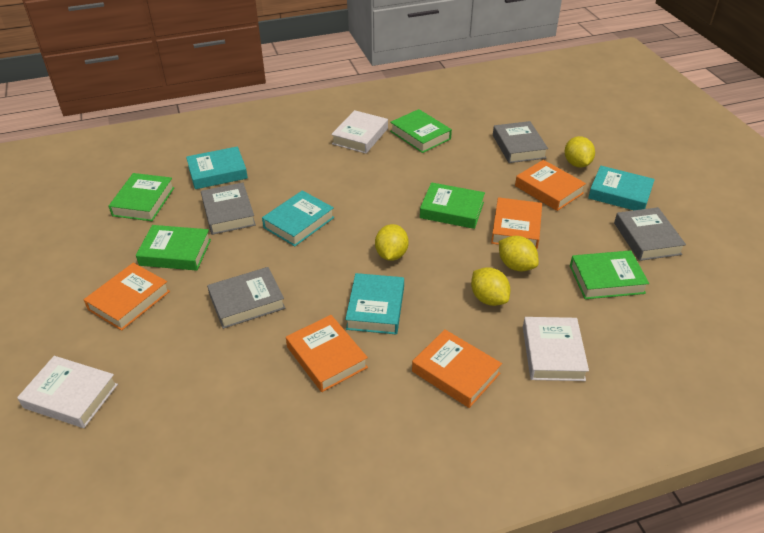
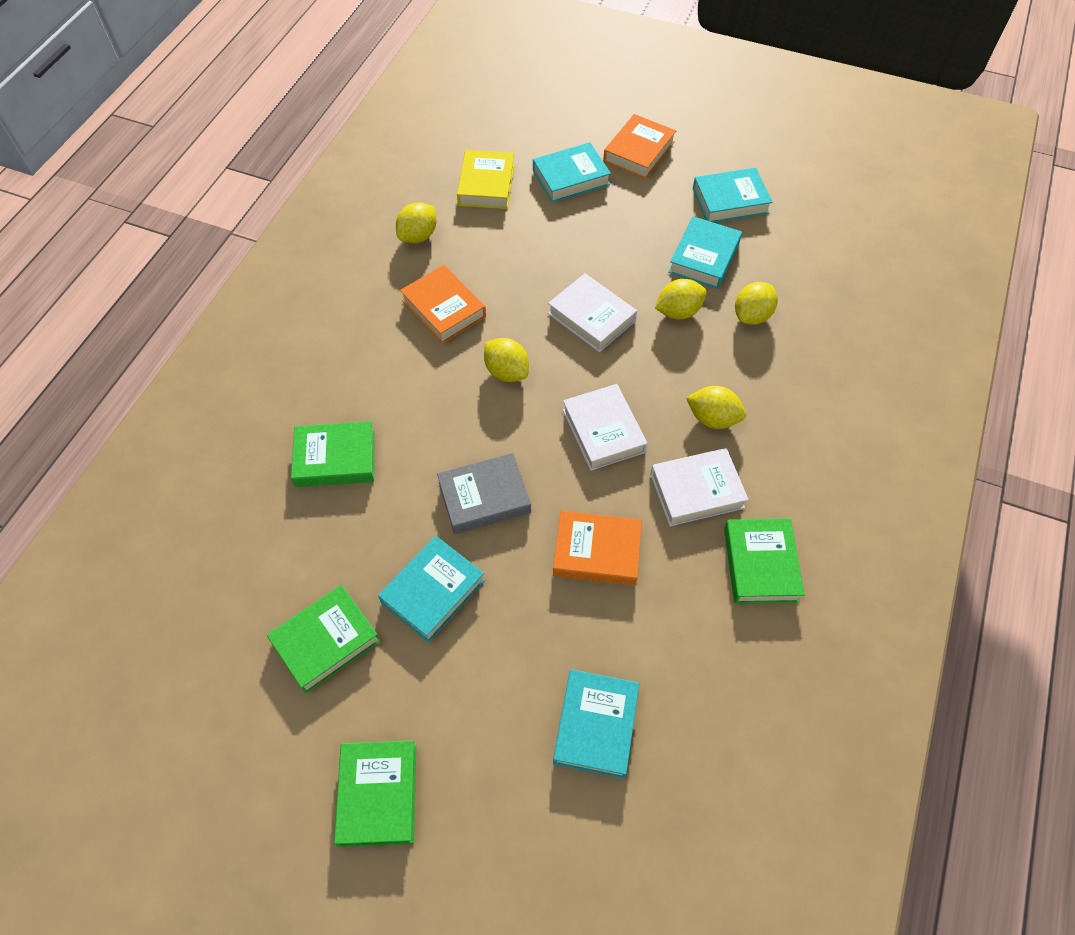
green book: [108,173,175,221] [136,225,211,271] [390,109,452,153] [420,182,485,229] [570,250,649,299] = 5 -> [267,585,380,694] [291,421,375,487] [334,740,416,847] [724,519,805,604] = 4
grey book: [201,183,256,235] [207,267,285,329] [493,121,548,163] [614,207,686,261] = 4 -> [437,453,531,534] = 1
orange book: [84,263,170,331] [286,315,368,392] [412,329,502,408] [491,197,542,249] [515,160,586,211] = 5 -> [400,265,486,344] [553,511,642,586] [603,114,676,179] = 3
turquoise book: [186,146,248,189] [262,190,334,246] [345,273,404,334] [588,166,655,210] = 4 -> [378,536,485,643] [533,142,611,203] [553,669,639,779] [668,216,742,289] [693,168,773,223] = 5
yellow book: none = 0 -> [457,150,515,209] = 1
yellow lemon: [375,224,409,261] [471,267,510,306] [499,236,539,272] [565,136,595,167] = 4 -> [396,202,437,243] [484,338,529,382] [655,279,707,319] [686,386,746,429] [735,282,778,325] = 5

